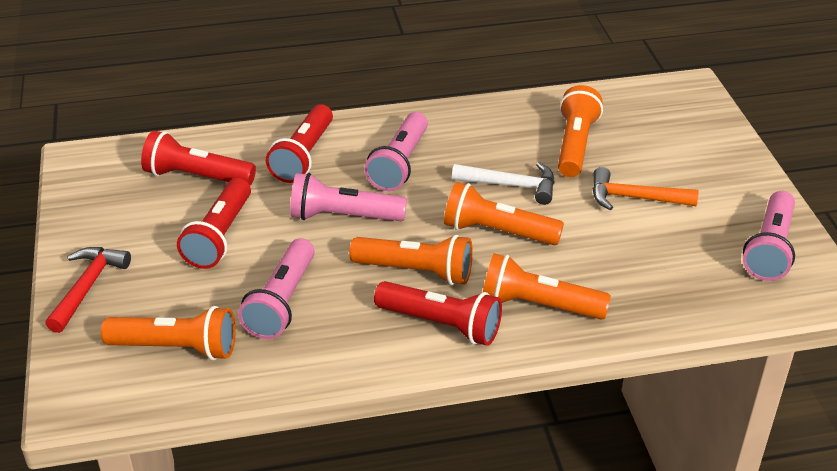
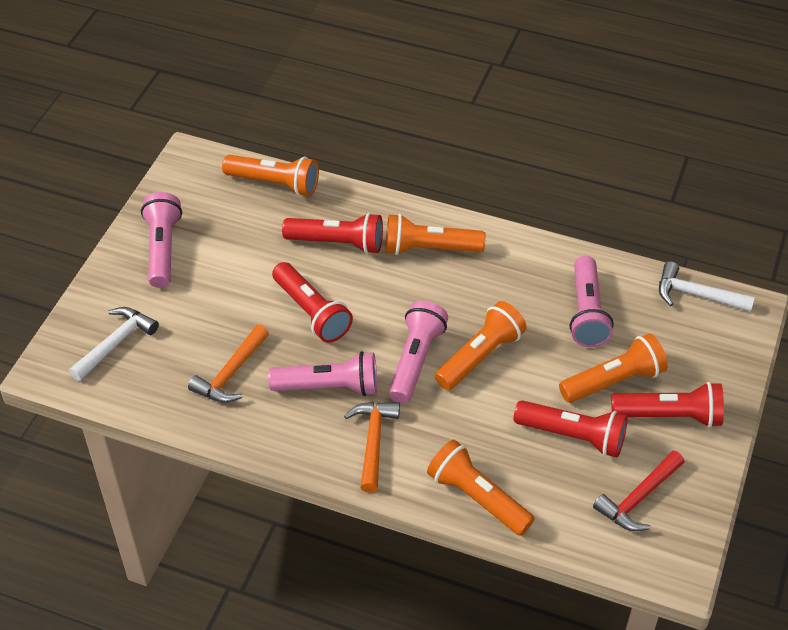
orange hammer: [593,167,698,210] = 1 -> [188,324,269,403] [344,402,400,493] = 2
white hammer: [452,162,555,205] = 1 -> [69,307,159,381] [659,262,755,312] = 2

